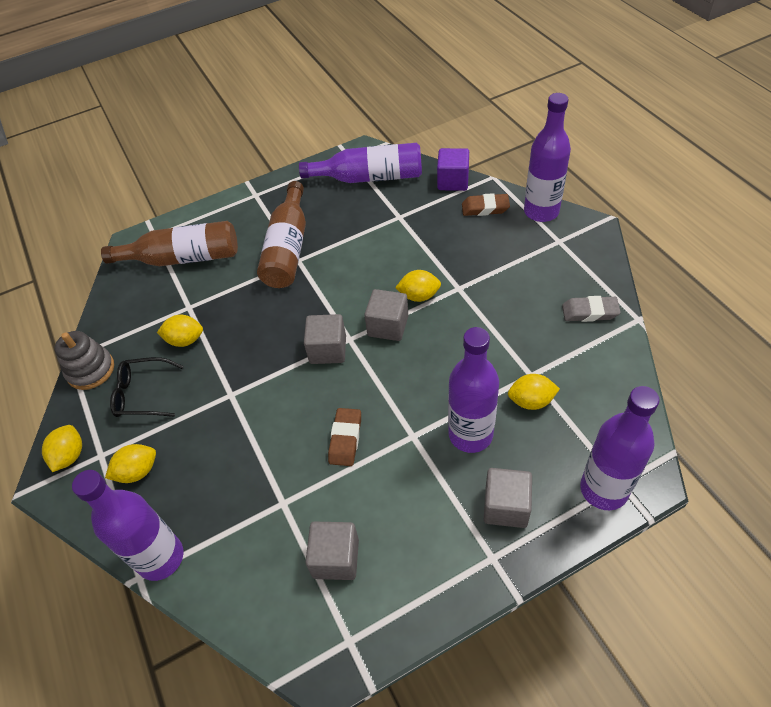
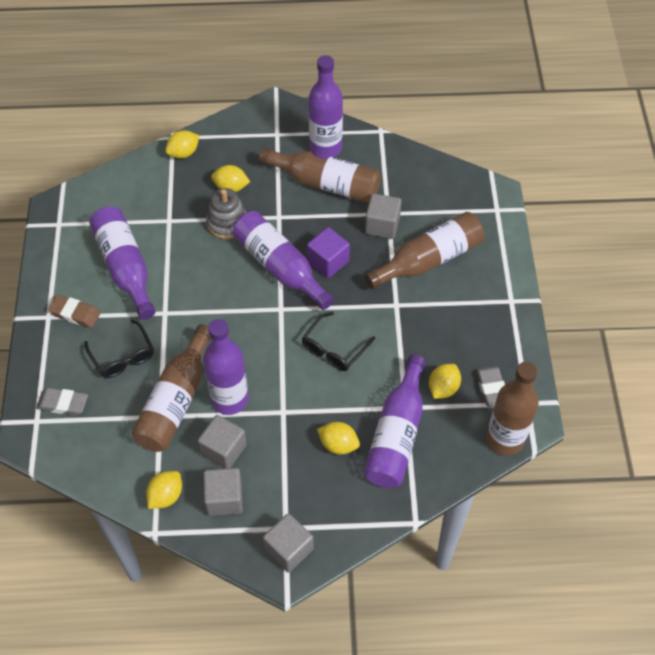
black glasses: [110,357,183,417] = 1 -> [84,319,154,378] [302,312,375,371] = 2
brown bottle: [101,221,238,266] [257,181,306,288] = 2 -> [131,324,211,452] [259,147,381,203] [365,212,485,289] [487,362,539,456] = 4
brown eraser: [328,408,361,466] [462,193,510,216] = 2 -> [48,295,100,328] = 1
grey eraser: [562,296,621,322] = 1 -> [36,388,88,415] [476,366,505,408] = 2

